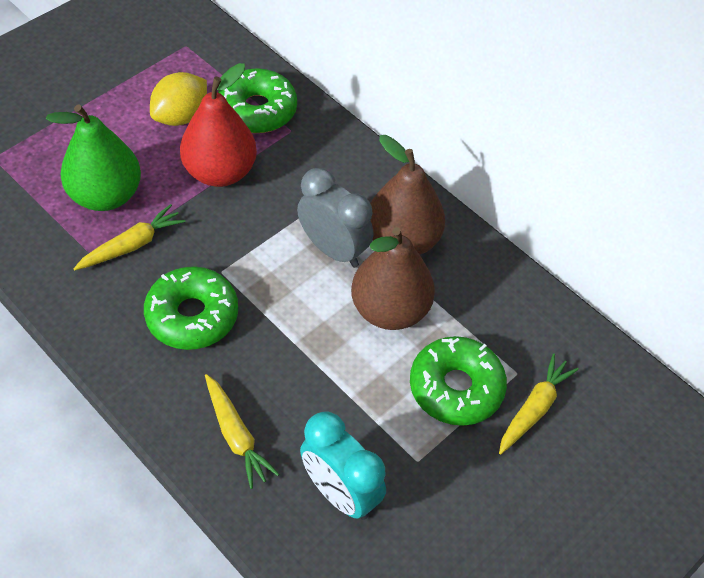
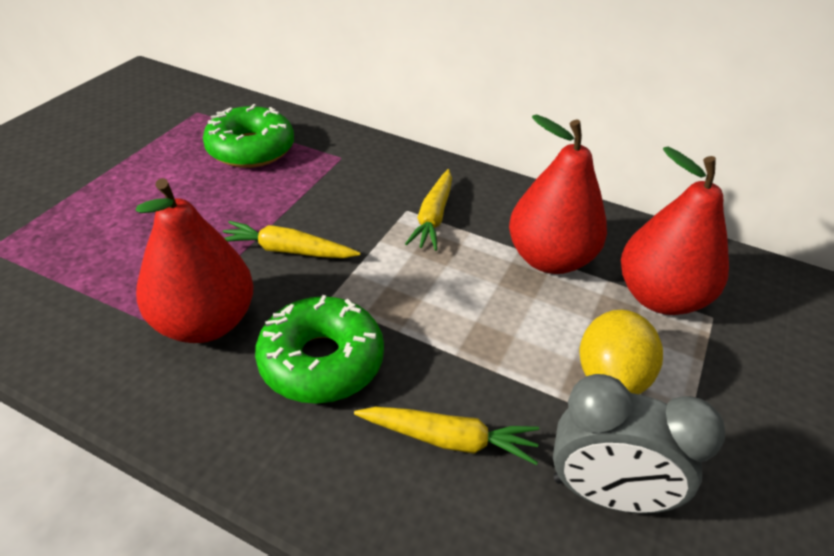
brown pear: [351,227,435,330] [370,135,445,255] = 2 -> none = 0
green donut: [144,266,238,350] [218,68,297,133] [410,336,507,426] = 3 -> [203,104,294,168] [255,295,384,404] = 2
green pear: [46,105,141,211] = 1 -> none = 0
red pear: [180,63,257,187] = 1 -> [136,178,254,343] [509,114,607,274] [621,147,729,315] = 3
turquoise clock: [300,411,386,520] = 1 -> none = 0

